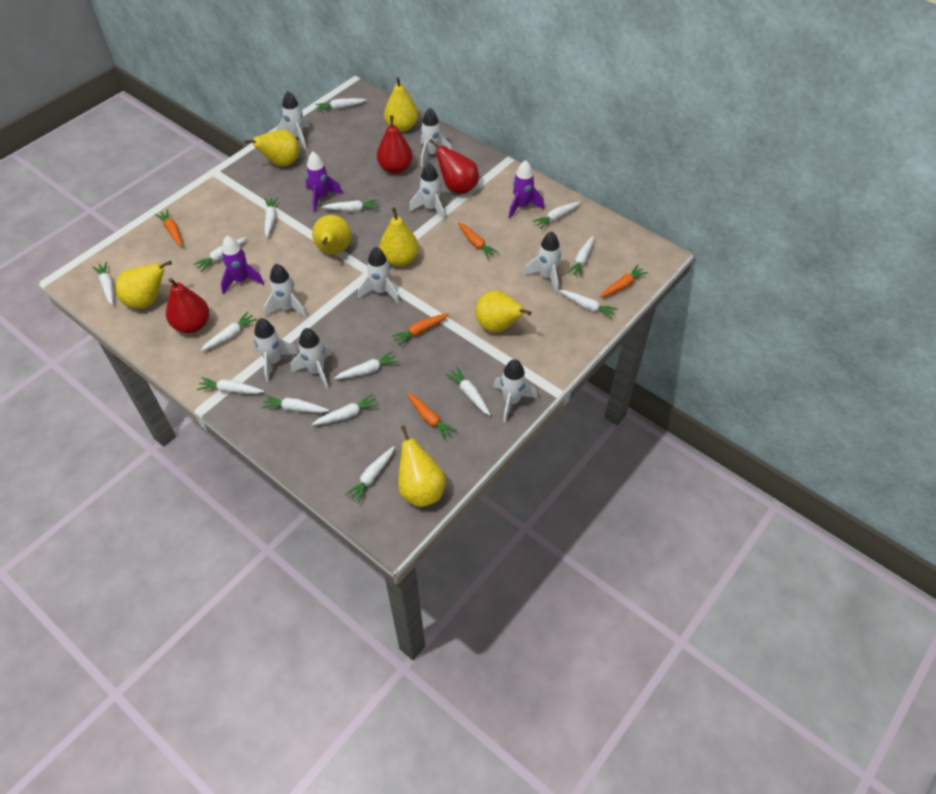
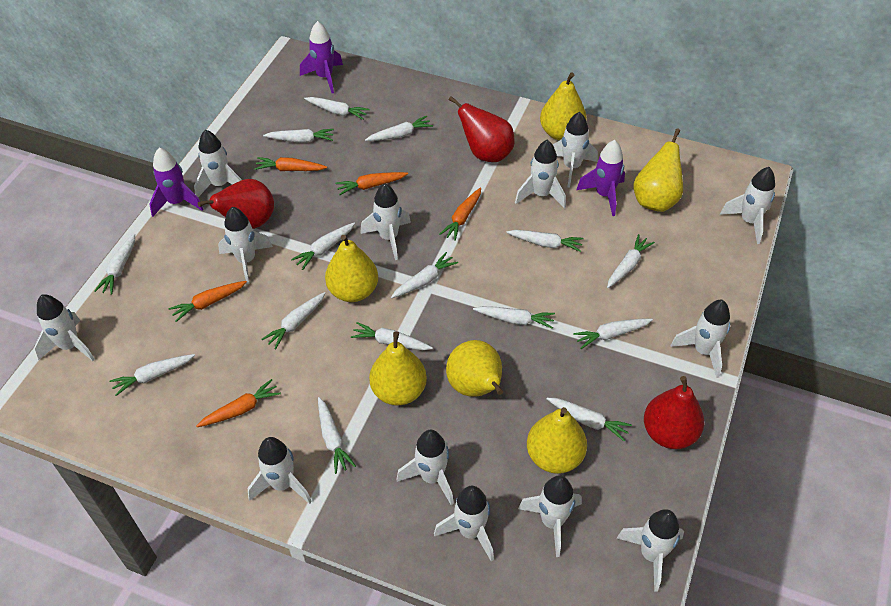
white rocket: [254,318,298,382] [264,264,307,319] [276,91,309,149] [291,328,332,389] [358,247,399,304] [409,163,445,221] [420,108,452,167] [493,359,537,423] [523,231,561,293] = 9 -> [34,295,95,361] [194,130,242,197] [218,207,273,284] [248,437,312,504] [360,183,411,260] [397,430,454,505] [434,486,494,562] [515,140,566,209] [518,475,582,557] [553,112,598,188] [617,509,684,592] [671,300,730,378] [720,167,775,244] = 13
yellow pear: [115,261,172,309] [244,129,300,167] [312,215,352,254] [379,207,419,266] [384,77,418,132] [398,425,446,507] [475,290,531,332] = 7 -> [325,235,378,302] [369,331,427,405] [446,340,503,397] [527,407,587,474] [540,72,587,140] [634,129,683,212] = 6

